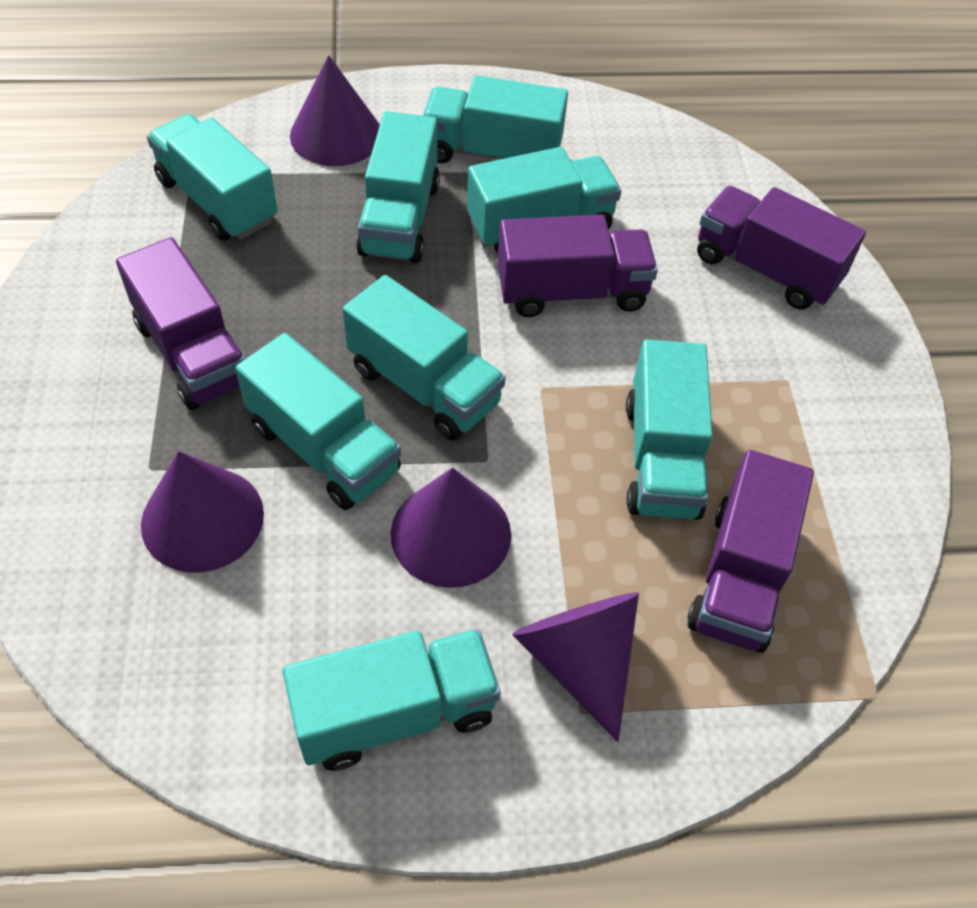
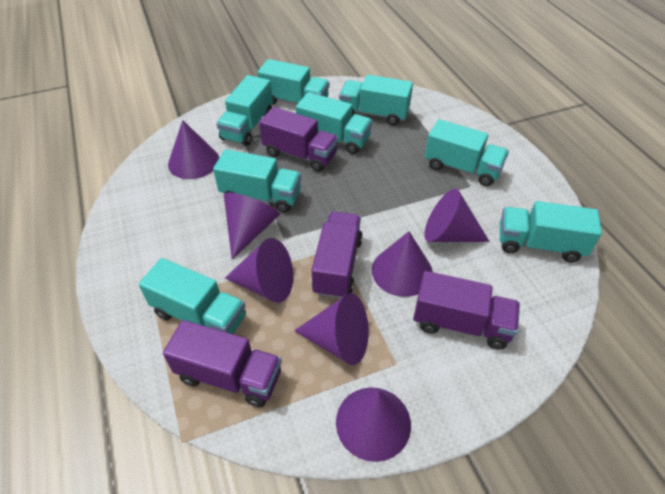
purple cone: [141,451,264,572] [290,55,380,166] [391,468,511,588] [512,592,639,742] = 4 -> [168,120,219,179] [224,193,280,259] [225,238,293,303] [294,293,369,365] [336,387,411,462] [372,232,433,297] [424,189,490,242] = 7

